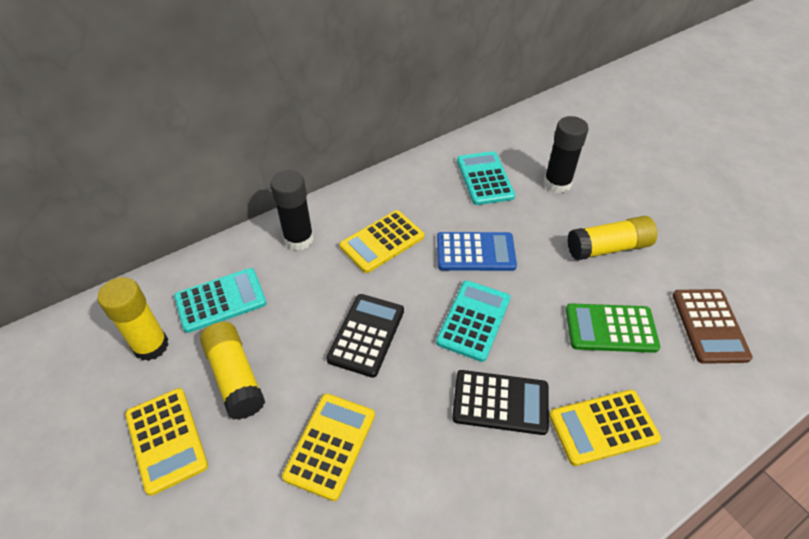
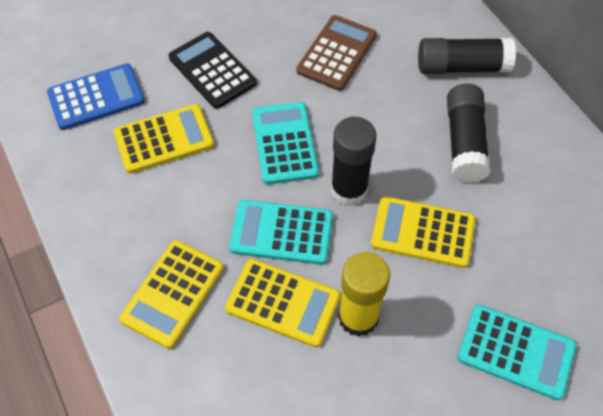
black calculator: [326,294,404,378] [452,370,549,435] = 2 -> [168,32,257,109] = 1
black glue stick: [270,170,314,250] [544,116,589,193] = 2 -> [331,117,377,206] [418,38,516,74] [447,84,491,183] = 3
green calculator: [566,303,660,353] = 1 -> none = 0
yellow glue stick: [98,277,169,361] [200,322,265,420] [567,216,657,260] = 3 -> [338,252,390,337] = 1

